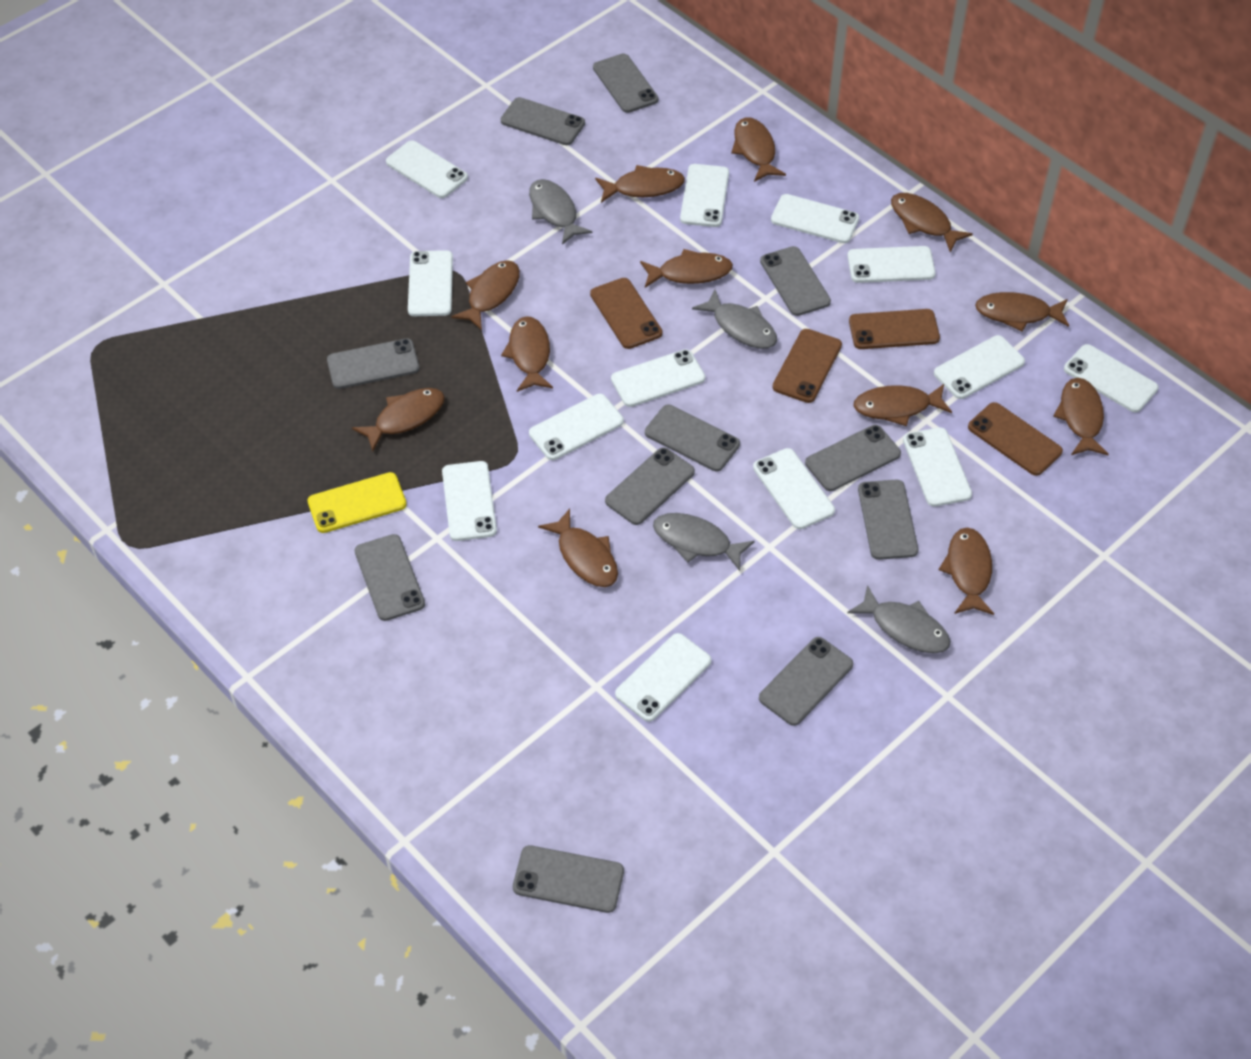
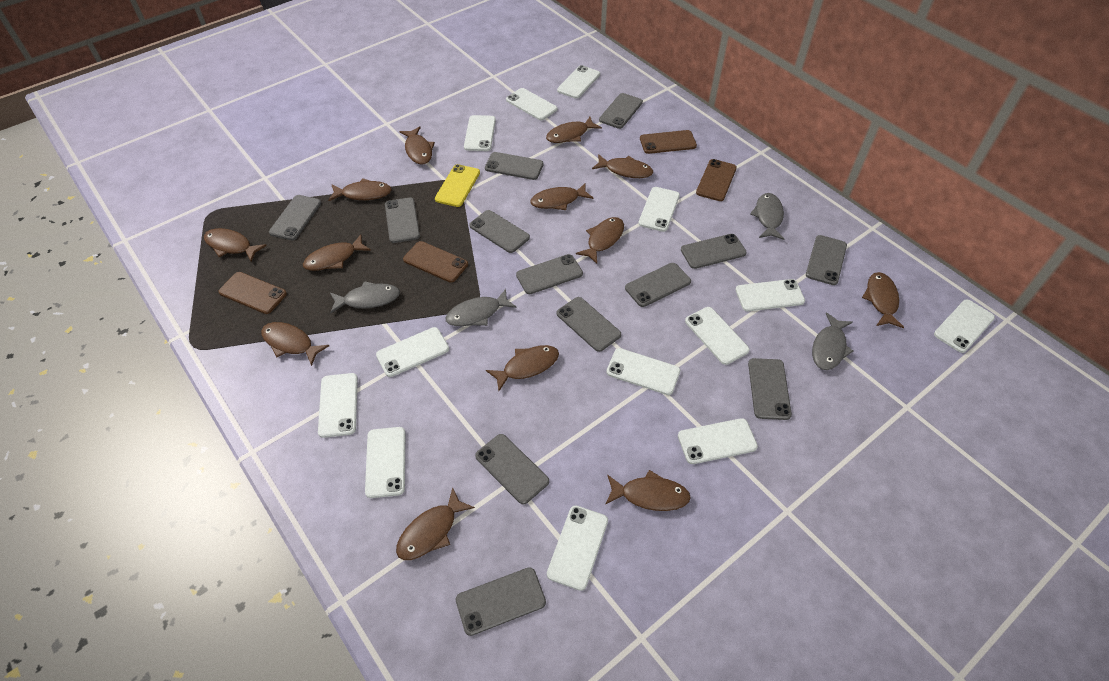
brown fish: [352,388,445,452] [451,260,520,330] [501,316,553,392] [538,508,618,587] [595,165,685,203] [640,249,733,288] [731,117,786,182] [853,384,952,426] [891,193,973,252] [939,528,994,615] [975,292,1069,331] [1053,378,1109,455] = 12 -> [204,228,267,262] [261,322,329,366] [303,234,371,271] [328,178,392,201] [396,487,475,560] [399,126,435,165] [486,345,559,391] [530,183,593,210] [546,117,602,143] [576,217,624,264] [592,154,653,178] [605,470,691,511] [862,272,904,328] = 13
grey phone: [327,338,420,389] [355,534,425,621] [501,97,585,145] [513,845,624,913] [593,54,658,113] [605,447,695,525] [645,405,740,471] [759,637,853,726] [760,246,831,316] [805,425,901,491] [858,480,918,560] = 11 -> [269,195,321,240] [385,197,420,243] [456,567,546,636] [469,210,530,253] [475,434,549,504] [485,152,544,180] [516,254,583,294] [557,297,621,352] [599,93,643,129] [625,263,691,307] [681,234,746,269] [748,358,792,420] [806,235,847,285] = 13

